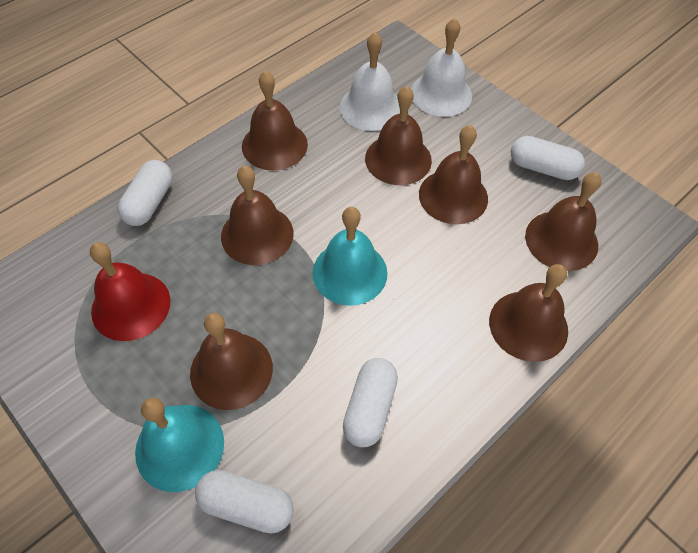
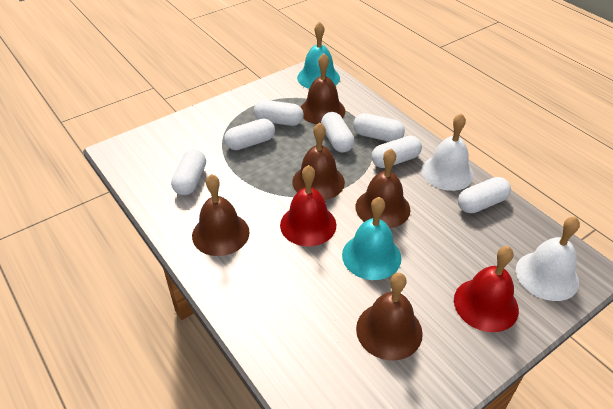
brown bell: [190,313,273,410] [221,166,294,265] [242,71,308,171] [365,86,432,185] [419,125,488,224] [489,264,568,362] [525,172,602,271] = 7 -> [192,174,249,256] [292,123,345,200] [301,53,345,124] [355,149,410,228] [356,273,423,360] = 5
red bell: [90,242,171,341] = 1 -> [280,165,336,246] [454,246,519,332] = 2
white capsule: [118,160,173,226] [195,470,294,533] [343,358,398,447] [511,136,585,180] = 4 -> [171,149,206,195] [224,119,275,150] [254,100,304,126] [321,112,355,153] [353,113,405,142] [371,136,422,168] [458,177,511,213] = 7

